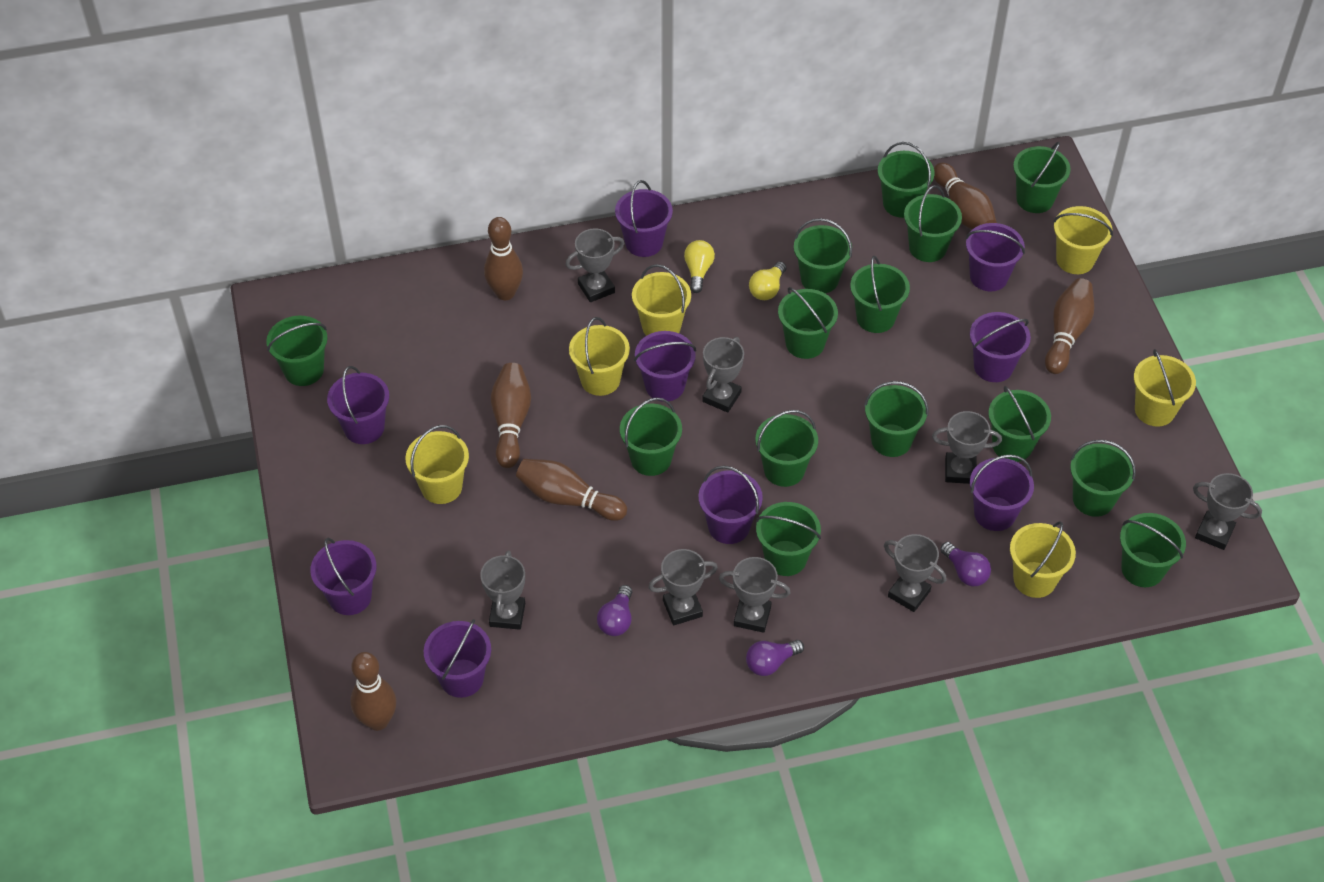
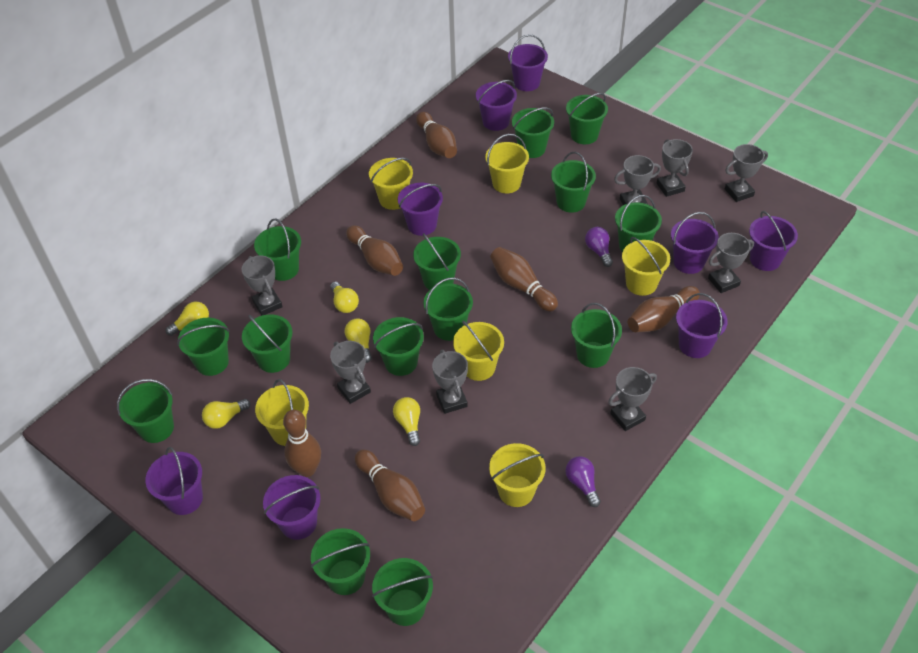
purple bucket: [310,538,376,615] [327,366,389,444] [424,619,491,698] [615,180,673,257] [634,331,696,402] [698,466,763,544] [965,223,1025,291] [970,312,1031,382] [970,454,1034,531] = 9 -> [146,447,203,515] [263,475,321,540] [398,183,443,236] [476,80,517,131] [508,34,548,91] [671,212,719,274] [676,293,727,358] [749,211,798,271] = 8
purple light bulb: [597,585,632,636] [746,640,804,676] [940,542,991,586] = 3 -> [565,456,601,507] [585,227,613,267] = 2
yellow light bulb: [684,240,715,293] [749,261,786,300] = 2 -> [165,302,209,336] [202,399,251,429] [330,282,359,313] [345,318,372,363] [393,397,420,446] = 5

